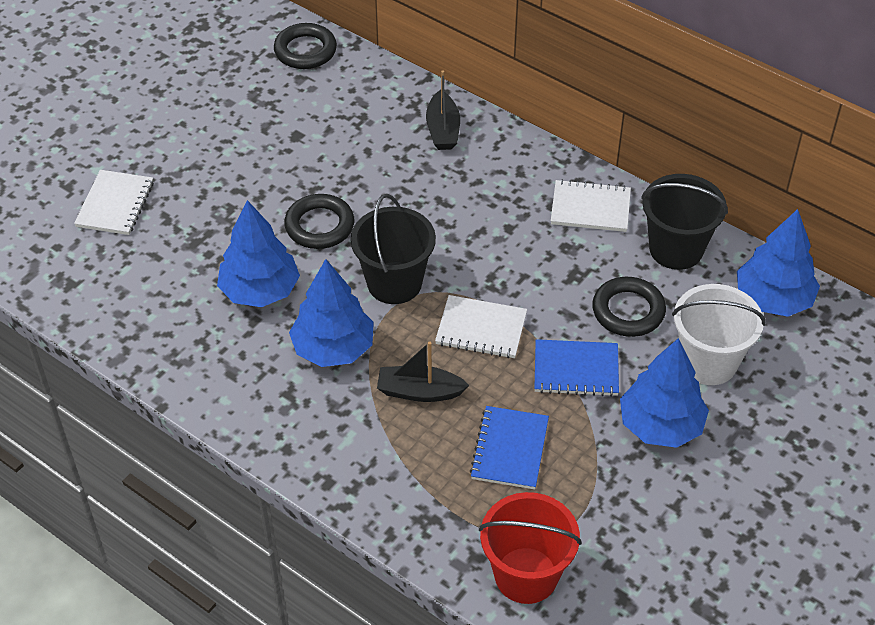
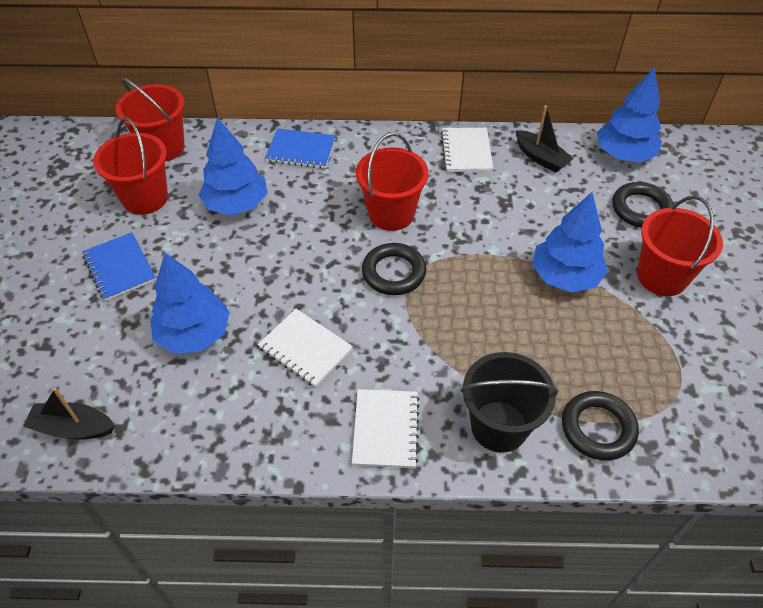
black bucket: [350,194,436,304] [641,174,728,270] = 2 -> [461,352,558,453] = 1
red bucket: [479,492,582,604] = 1 -> [93,117,168,215] [116,77,185,161] [356,133,429,231] [637,196,723,296] = 4
white bucket: [672,284,766,385] = 1 -> none = 0

